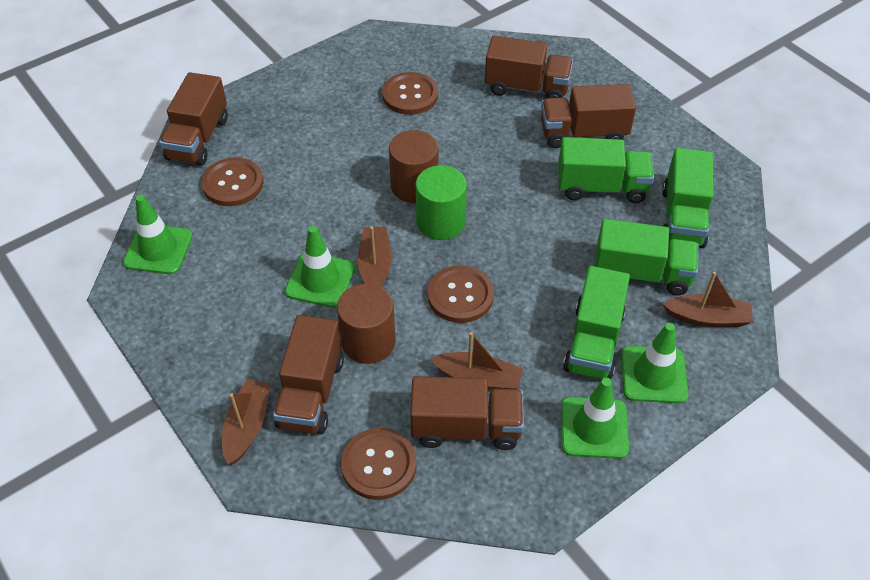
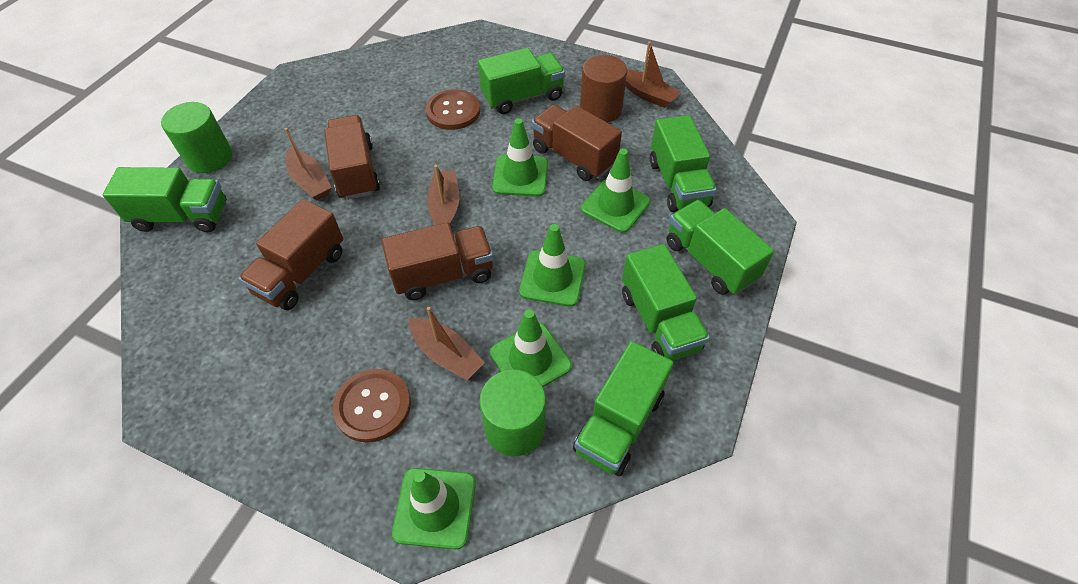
brown button: [201,157,264,206] [341,428,417,500] [382,72,438,115] [427,265,494,323] = 4 -> [333,369,411,443] [426,89,480,130] = 2
brown cylinder: [337,284,396,364] [389,130,438,203] = 2 -> [580,55,627,123] = 1
brown truck: [159,72,228,166] [273,315,344,434] [410,376,524,450] [485,36,573,98] [541,84,636,148] = 5 -> [239,199,343,310] [325,115,380,200] [382,222,493,300] [532,105,622,181] = 4
green cylinder: [416,165,467,240] = 1 -> [161,102,232,173] [479,370,546,456] = 2
green traffic cone: [123,195,193,274] [285,226,355,308] [561,378,629,459] [621,323,689,403] = 4 -> [392,468,476,549] [490,309,572,387] [492,118,548,197] [519,224,586,307] [581,149,650,233] = 5
green truck: [558,137,654,203] [563,266,630,380] [595,219,699,296] [662,148,713,248] = 4 -> [103,167,226,232] [478,48,565,114] [573,341,673,476] [622,244,710,361] [650,115,717,212] [666,200,774,295] = 6

